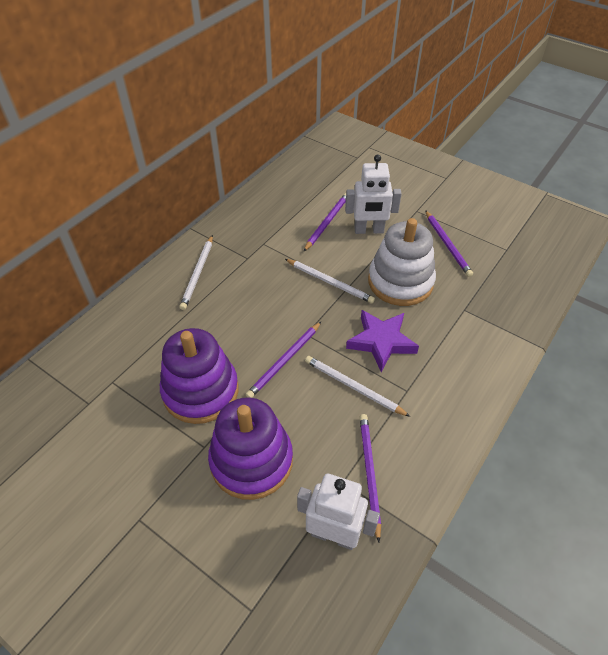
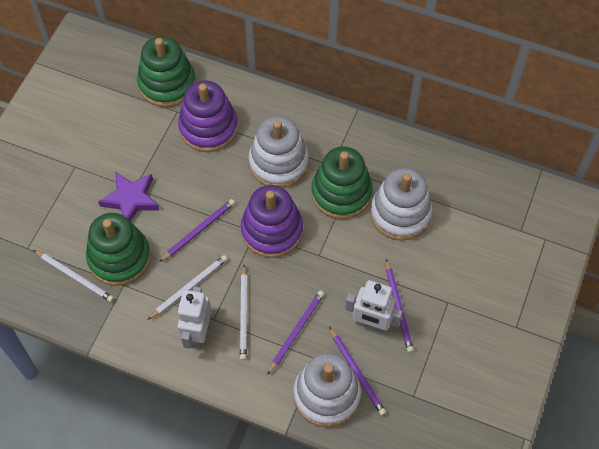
green stacking toy: none = 0 -> [86,213,151,286] [137,36,196,107] [311,147,373,219] = 3
white stacking toy: [368,218,436,306] = 1 -> [248,116,309,188] [293,353,361,427] [370,168,433,241] = 3

